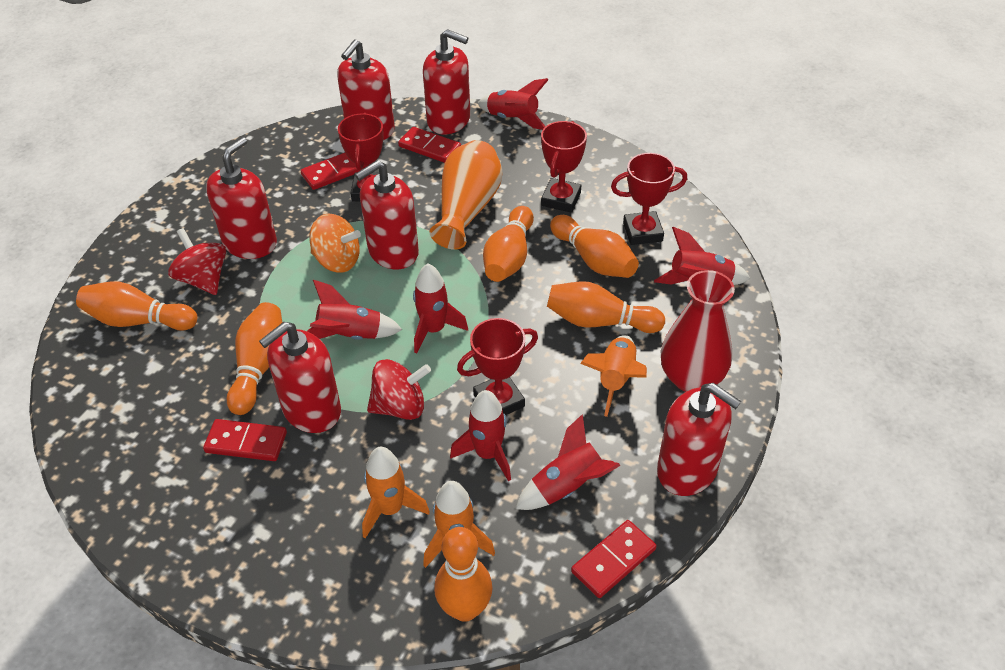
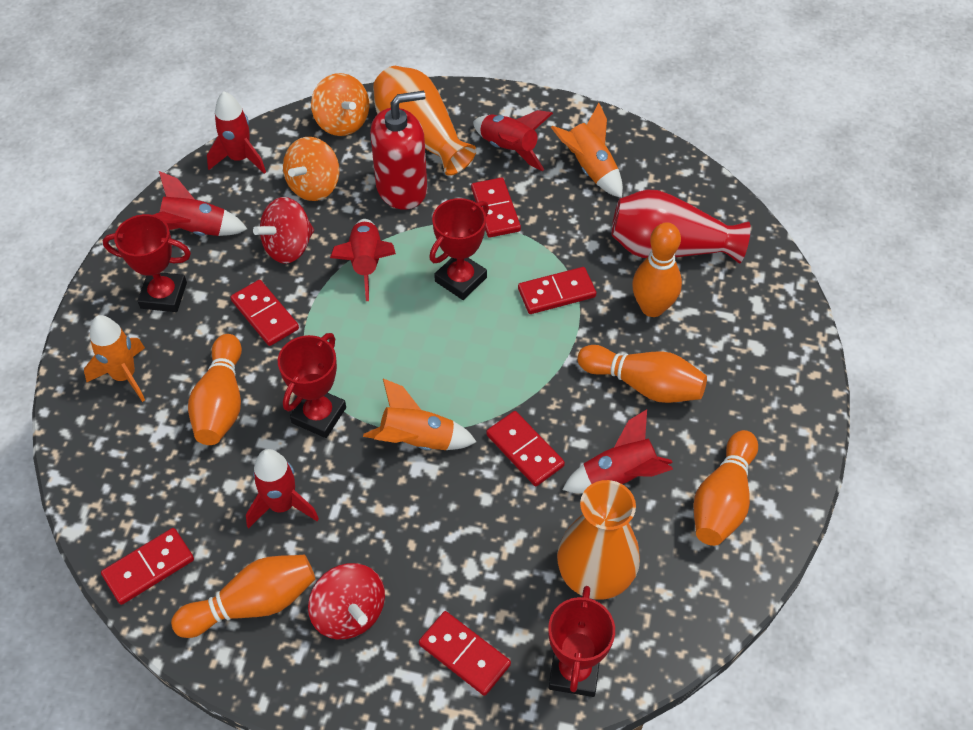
orange bowling pin: [76,281,197,331] [227,302,283,415] [434,527,493,622] [483,206,534,282] [547,281,665,333] [550,215,639,278] = 6 -> [171,555,315,638] [188,334,242,445] [578,345,707,403] [632,222,682,317] [693,430,758,546] = 5
orange spinning top: [309,214,361,273] = 1 -> [283,137,340,201] [311,73,369,136] = 2
orange vase: [430,140,503,250] = 1 -> [373,66,476,176] [557,480,640,600] = 2
red domino: [203,419,287,461] [301,153,363,190] [398,127,461,163] [571,520,656,598] = 4 -> [101,528,194,605] [231,280,299,346] [419,611,511,696] [471,177,521,238] [486,411,565,486] [518,267,596,314] = 6
red soap dispenser: [206,137,277,259] [259,322,341,433] [337,39,395,140] [355,160,419,269] [423,29,470,134] [657,383,741,496] = 6 -> [370,91,427,210] = 1

